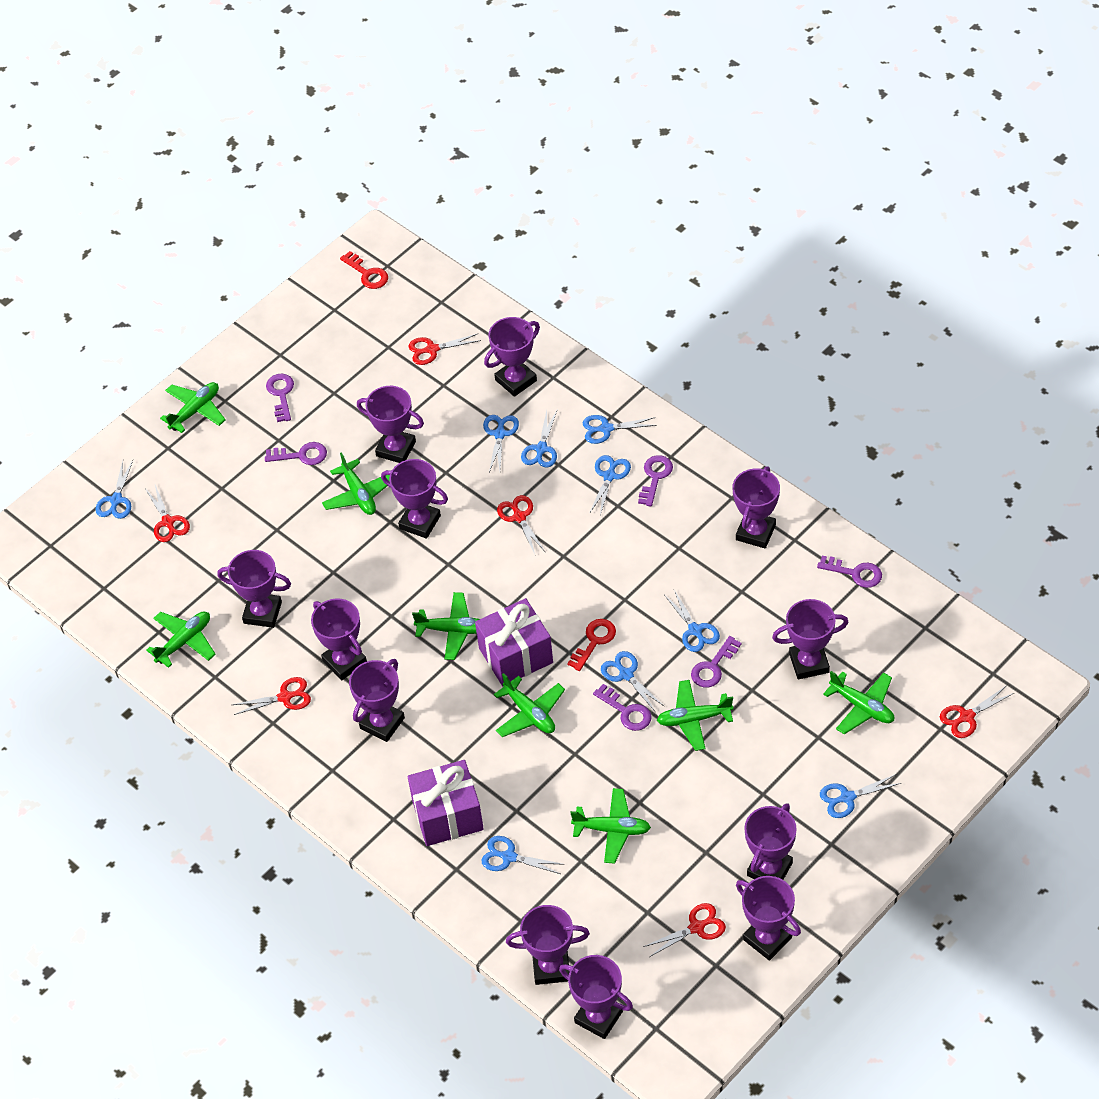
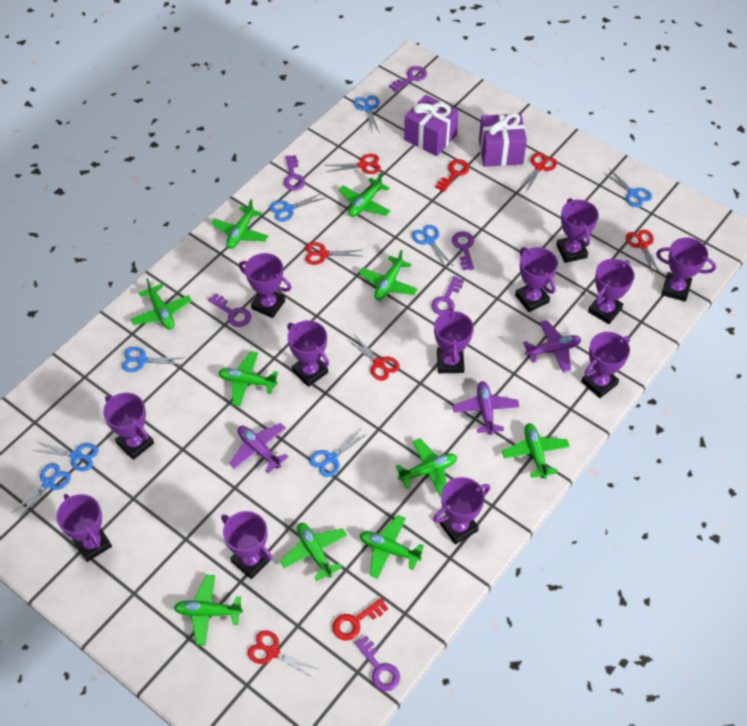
blue scissors: [95,460,133,519] [481,836,565,874] [483,415,519,472] [521,410,557,468] [583,415,657,444] [589,455,631,515] [601,651,665,711] [665,590,720,652] [820,774,901,818] = 9 -> [11,463,71,519] [33,442,99,471] [122,347,183,372] [270,193,325,222] [310,429,367,477] [354,95,380,133] [412,225,453,268] [603,168,652,207] = 8
green plane: [146,612,216,668] [160,382,226,433] [322,452,390,515] [412,592,479,660] [494,673,565,737] [570,788,651,864] [657,680,734,751] [823,671,894,734] = 8 -> [131,278,192,330] [174,575,243,646] [212,199,269,249] [218,351,278,406] [280,523,347,581] [339,173,391,217] [359,250,418,300] [360,515,424,579] [396,438,457,497] [502,423,570,479] = 10
purple plane: none = 0 -> [229,423,289,473] [453,381,519,435] [523,320,581,373] = 3

